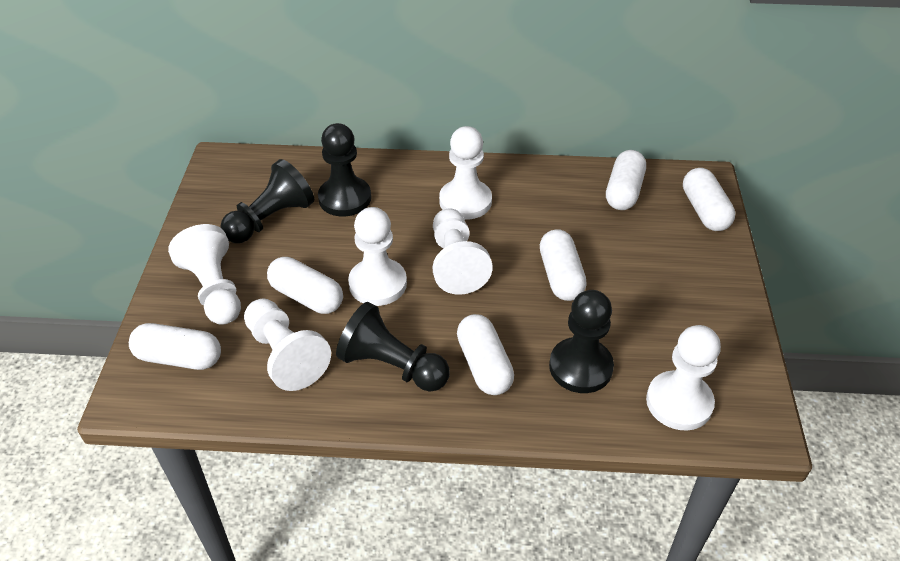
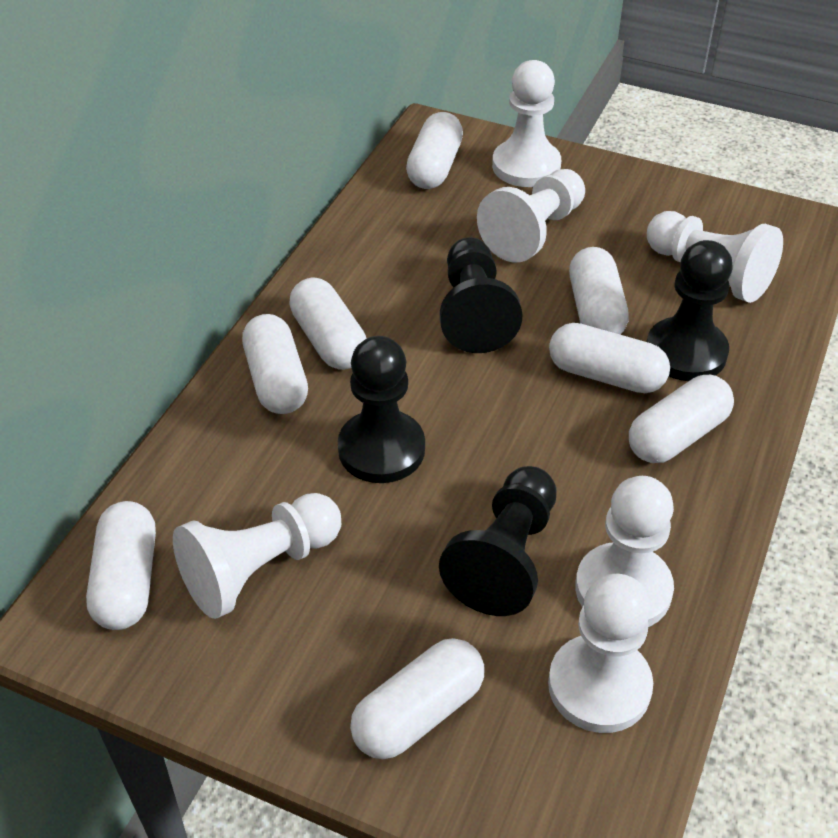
white capsule: [129,323,221,370] [267,257,343,314] [457,314,514,395] [540,230,587,301] [606,150,646,210] [683,168,735,231] = 6 -> [86,501,156,630] [242,314,308,414] [289,277,367,370] [350,638,485,759] [406,112,463,189] [549,323,670,393] [569,247,629,334] [629,375,734,463] = 8

